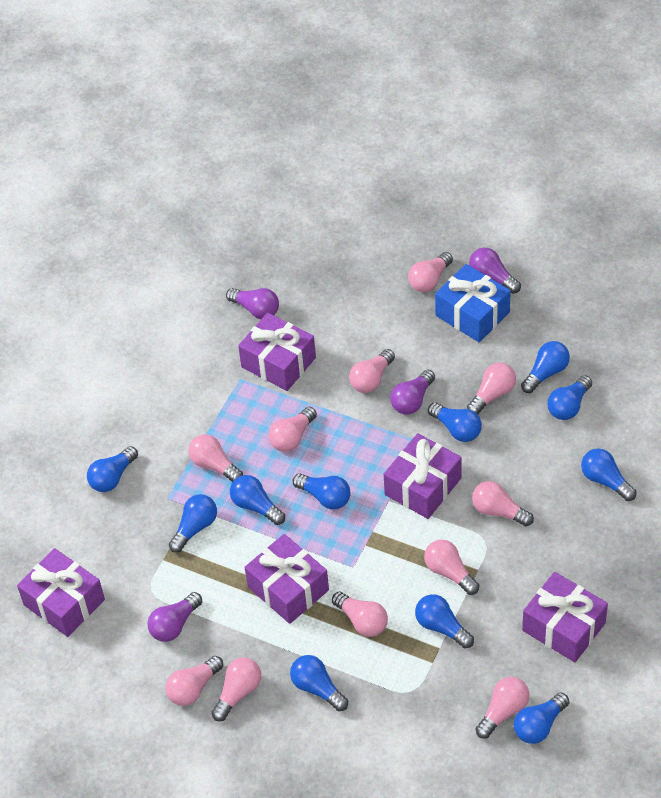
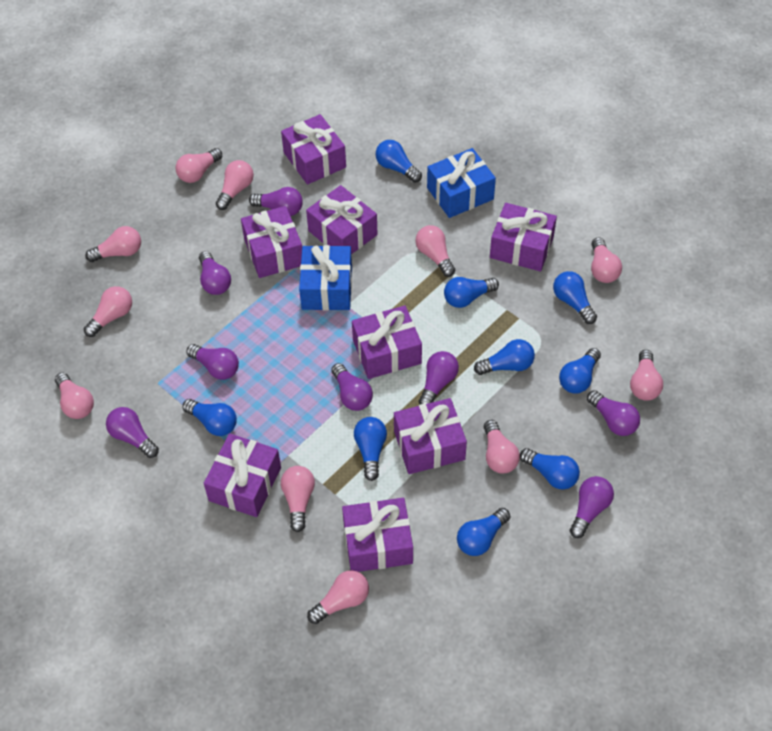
blue gift: [435,264,511,342] = 1 -> [299,245,352,310] [427,148,496,218] = 2
blue light bulb: [87,446,138,492] [169,494,217,553] [230,475,285,525] [290,655,348,711] [293,473,351,510] [415,594,474,648] [428,402,482,442] [514,692,569,744] [521,341,570,393] [547,375,592,420] [581,448,637,501] = 11 -> [183,399,237,436] [354,417,387,481] [376,140,422,183] [444,277,499,308] [457,508,510,556] [474,339,535,375] [520,448,580,490] [553,271,597,324] [559,348,601,393] = 9
purple gift: [17,548,105,637] [238,313,316,391] [244,534,329,624] [384,433,462,519] [522,572,608,662] = 5 -> [204,433,281,517] [241,206,302,278] [281,114,346,185] [306,185,378,254] [342,498,413,572] [352,305,422,379] [394,398,467,474] [490,203,557,271] = 8
purple light bulb: [147,592,203,642] [226,288,279,319] [390,370,435,414] [469,248,521,294] = 4 -> [106,407,159,458] [186,344,239,380] [199,251,231,295] [249,187,303,216] [331,363,373,411] [418,351,459,405] [570,476,614,538] [587,390,640,436] = 8

